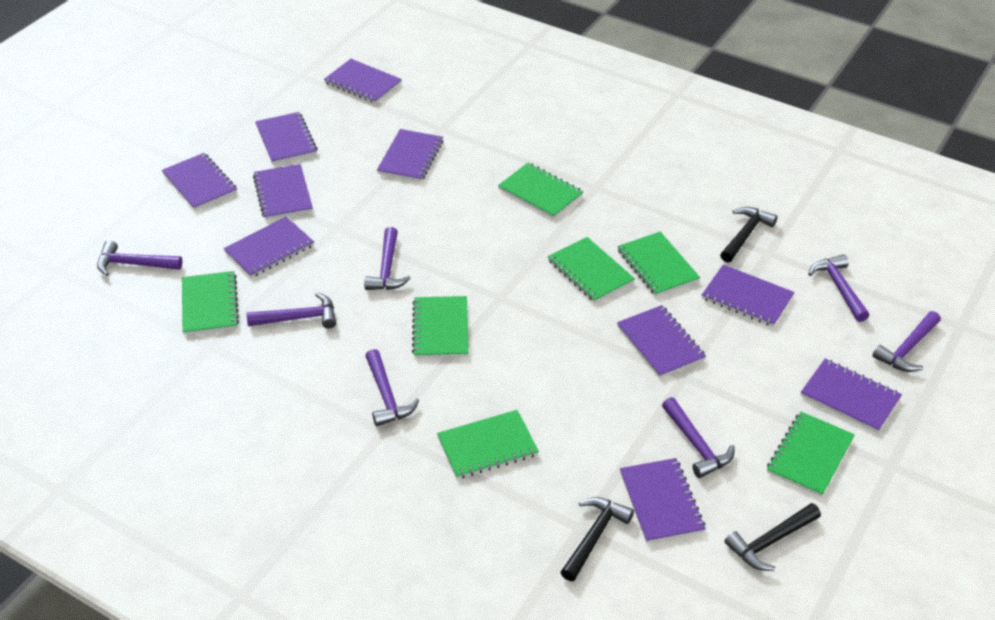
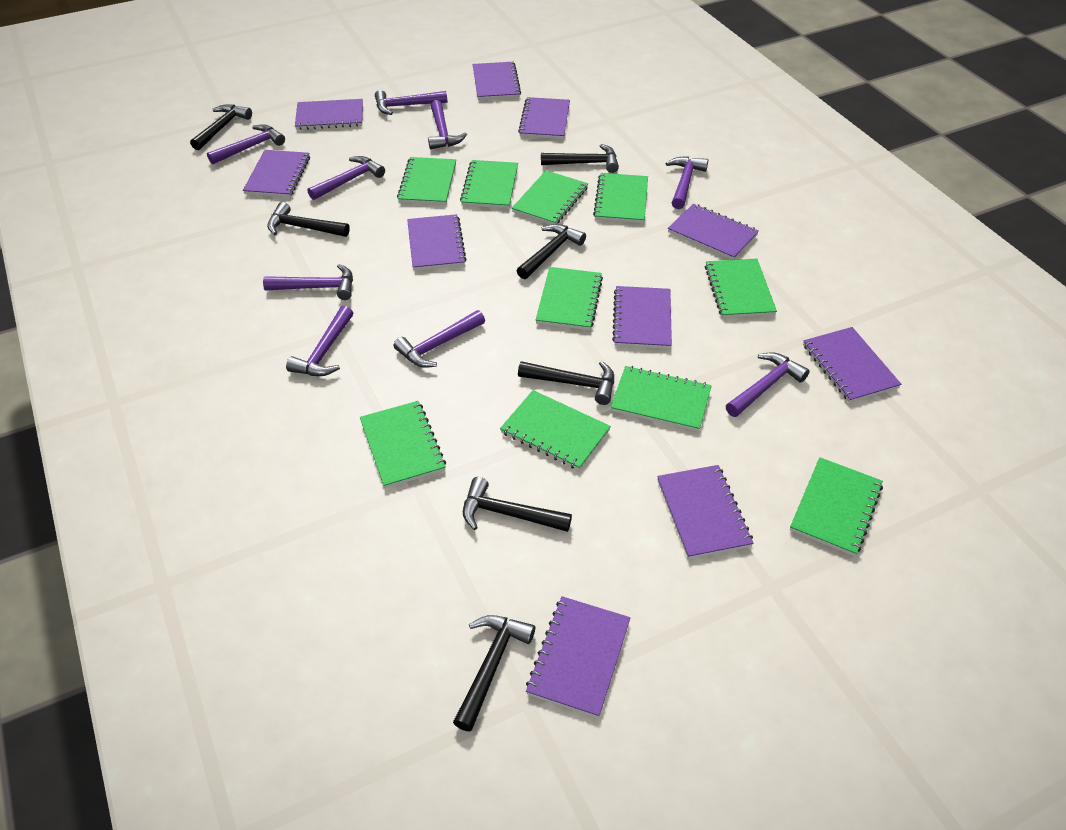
black hammer: [560,497,634,581] [720,207,778,263] [724,503,821,571] = 3 -> [190,104,252,150] [267,202,350,237] [453,615,535,732] [463,477,572,532] [517,224,586,279] [518,361,614,405] [541,144,619,173] = 7
green notebook: [182,271,239,335] [412,296,469,358] [437,410,539,479] [498,163,583,219] [548,237,635,303] [617,232,700,296] [767,411,855,497] = 7 -> [360,401,446,488] [397,157,456,205] [460,160,518,209] [500,390,611,470] [512,170,588,224] [536,267,603,330] [593,173,648,223] [611,366,712,432] [705,259,777,318] [790,457,883,556] = 10
purple hammer: [97,240,182,276] [246,292,336,329] [364,227,411,290] [365,349,419,426] [662,397,735,478] [808,254,869,322] [872,311,941,372] = 7 -> [207,124,285,165] [263,264,353,300] [286,306,353,376] [307,156,385,200] [375,90,447,115] [394,310,485,368] [428,100,467,149] [666,156,708,209] [726,352,810,417] = 9

